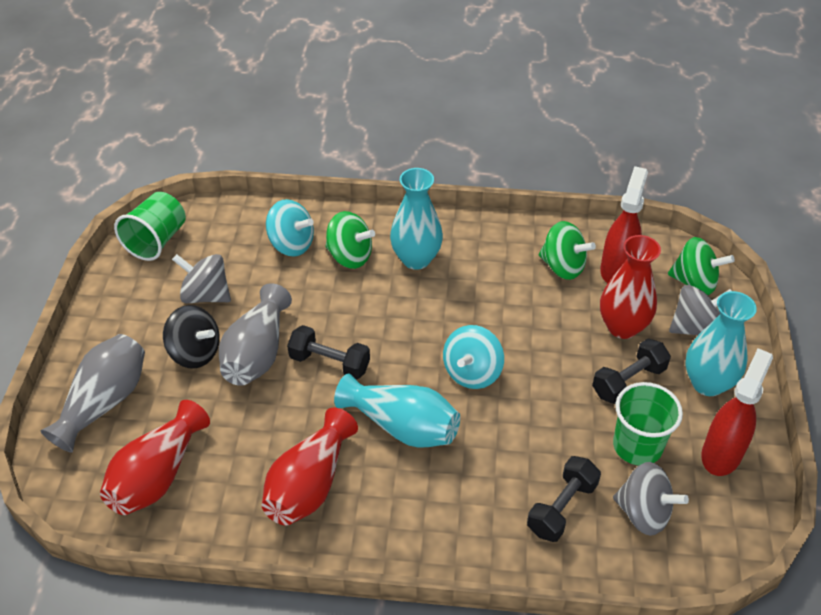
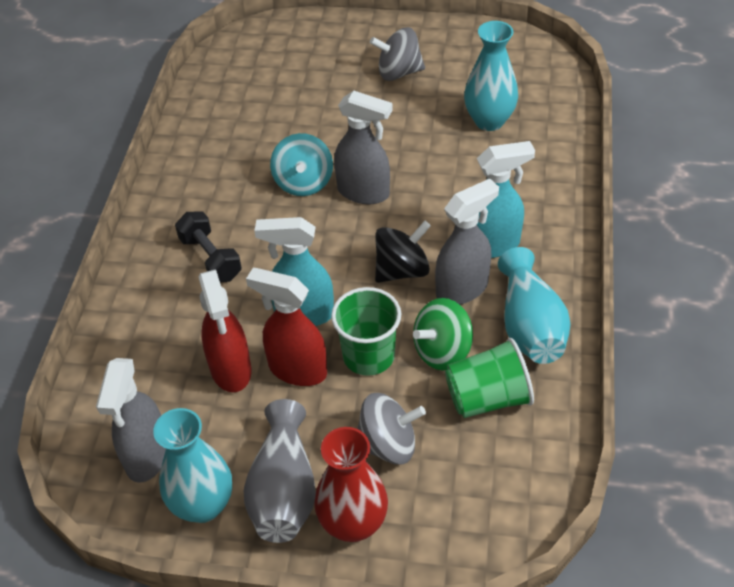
black dumbbell: [287,325,370,380] [527,456,601,542] [592,339,671,404] = 3 -> [175,211,242,282] = 1
green spinning top: [325,211,375,269] [539,221,596,280] [668,237,735,295] = 3 -> [413,298,473,371] = 1
grey spinning top: [172,254,231,303] [613,462,689,536] [669,285,732,335] = 3 -> [357,393,426,465] [370,27,425,81] = 2
grey spray bottle: none = 0 -> [96,358,166,483] [334,90,393,204] [435,179,499,305] = 3
grey vase: [41,334,145,452] [219,283,292,386] = 2 -> [244,399,316,543] = 1
red vase: [100,400,210,515] [262,408,358,525] [600,235,661,339] = 3 -> [314,427,388,542] = 1
turquoise spinning top: [266,199,314,257] [443,325,504,389] = 2 -> [270,133,333,196] = 1
turquoise spray bottle: none = 0 -> [254,217,334,326] [477,141,535,258] = 2

